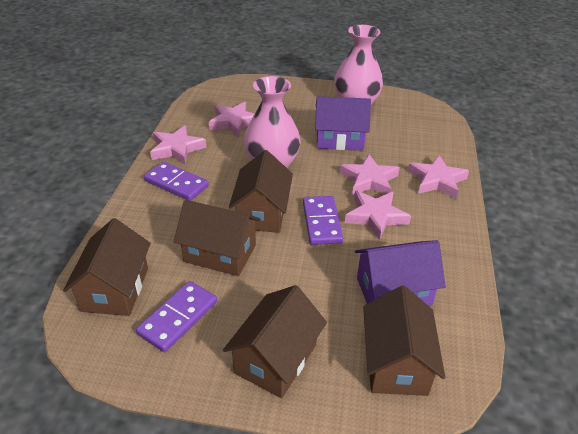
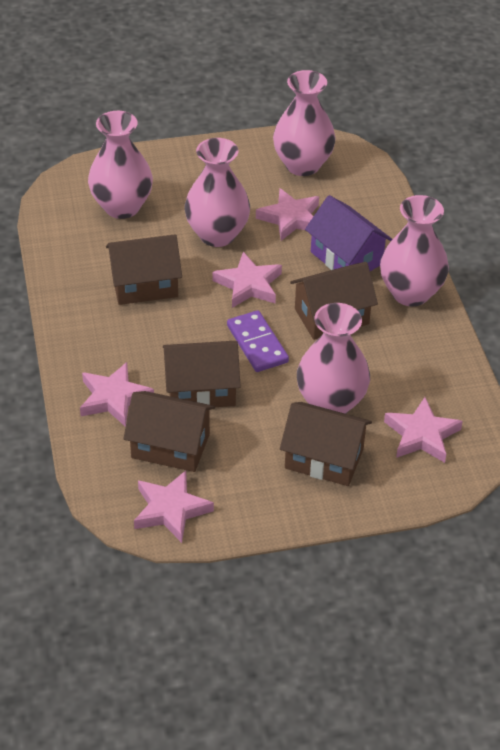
pink vase: [244,76,301,168] [334,25,383,105] = 2 -> [88,111,153,219] [185,138,250,247] [273,70,336,176] [297,303,370,414] [380,195,449,306] = 5
purple domino: [136,281,217,352] [144,162,209,201] [303,196,343,245] = 3 -> [227,310,289,372] = 1
purple house: [315,96,371,151] [355,240,446,306] = 2 -> [305,195,392,271] = 1

